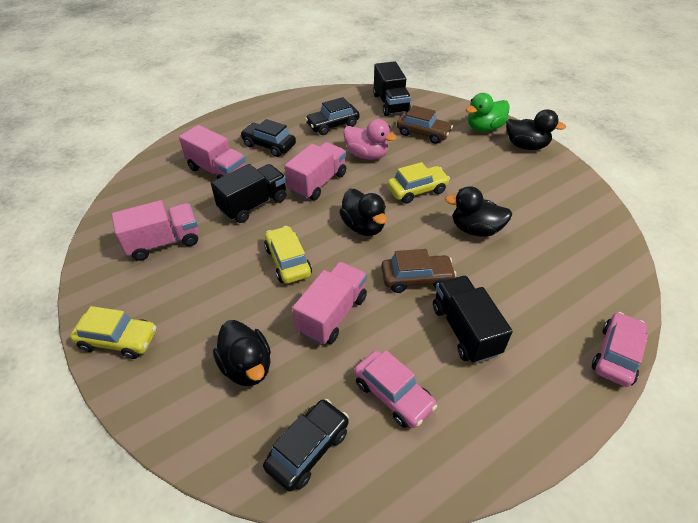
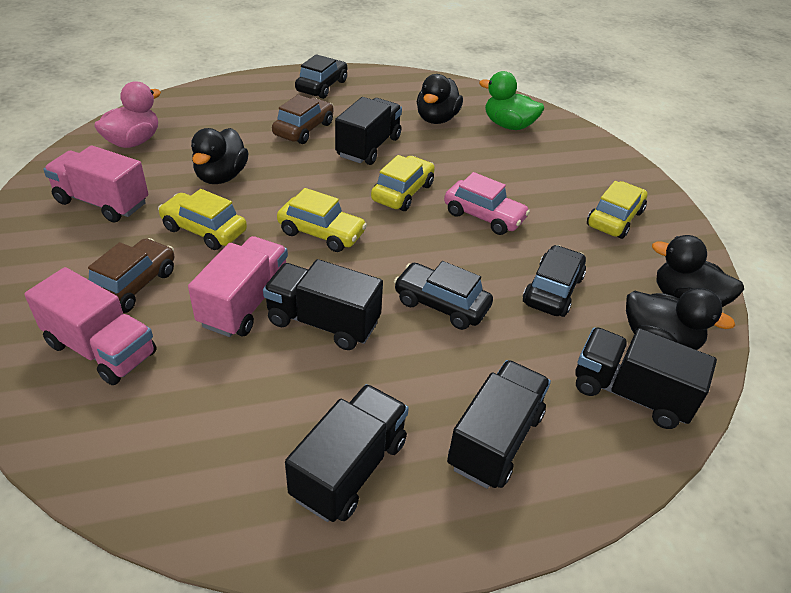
black truck: [211,164,286,223] [373,61,411,116] [433,276,513,364] = 3 -> [263,259,383,350] [285,384,409,522] [335,97,402,165] [447,360,551,489] [575,327,717,429] = 5
pink car: [354,350,437,428] [592,312,648,387] = 2 -> [444,172,530,235] = 1
pink truck: [111,200,199,261] [179,125,246,179] [285,142,346,200] [292,262,367,345] = 4 -> [24,267,157,385] [43,145,148,222] [188,236,288,337] = 3
yellow car: [70,306,156,359] [264,226,312,284] [387,162,450,204] = 3 -> [158,189,247,250] [277,188,367,252] [371,155,435,211] [587,181,647,239] = 4

